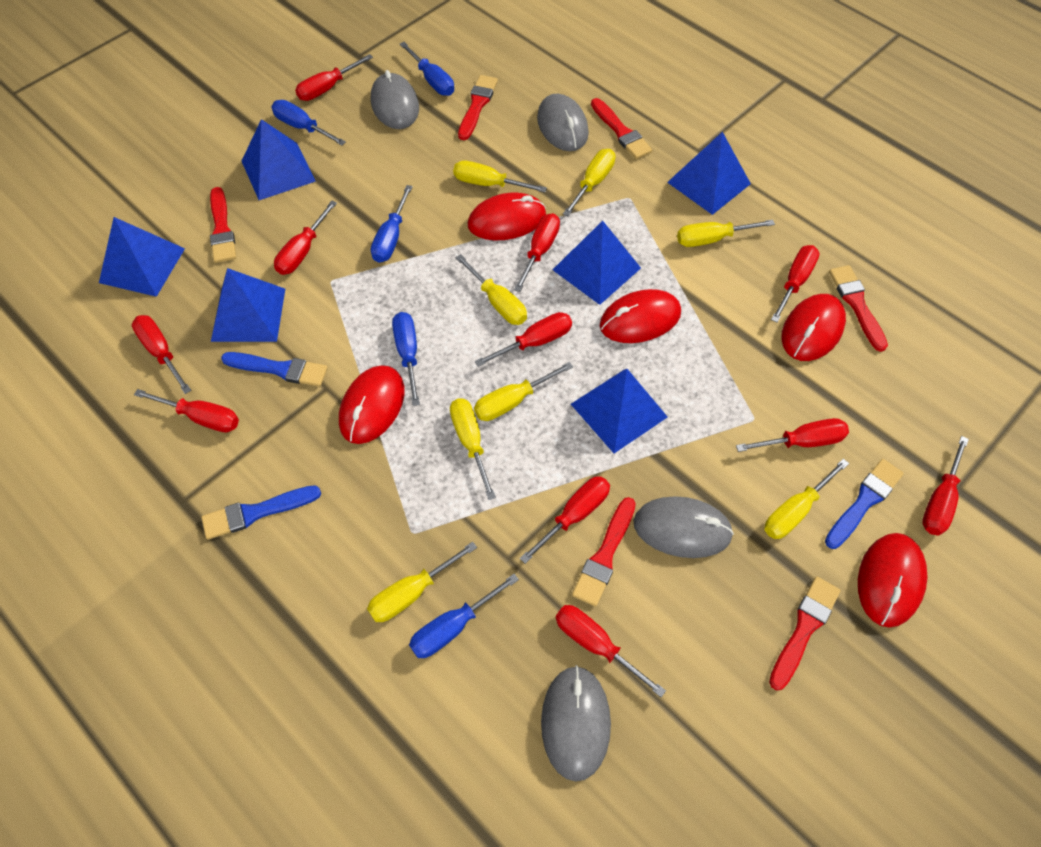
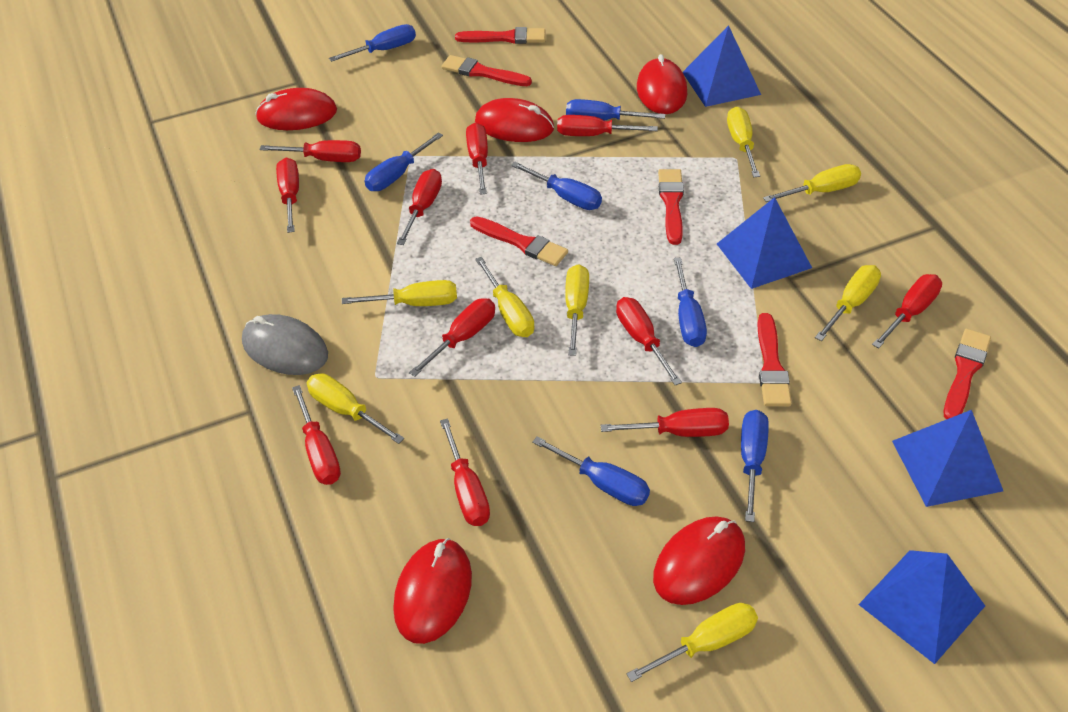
blue brush: [201,485,321,540] [221,352,328,387] [825,459,904,549] = 3 -> none = 0
blue pyramid: [99,217,185,297] [211,268,285,342] [242,119,316,200] [553,220,641,305] [571,369,668,453] [667,132,751,215] = 6 -> [683,25,761,107] [717,197,812,289] [858,550,985,664] [892,410,1003,507] = 4
blue screwdriver: [271,100,346,145] [371,185,413,263] [392,312,420,406] [400,42,454,96] [409,574,519,658] = 5 -> [329,24,416,62] [365,132,443,191] [511,162,602,210] [532,436,650,506] [566,99,665,121] [674,258,707,347] [741,410,769,522] = 7
grey mouse: [371,70,419,129] [537,94,589,151] [541,665,611,782] [633,497,734,558] = 4 -> [242,314,328,375] = 1

